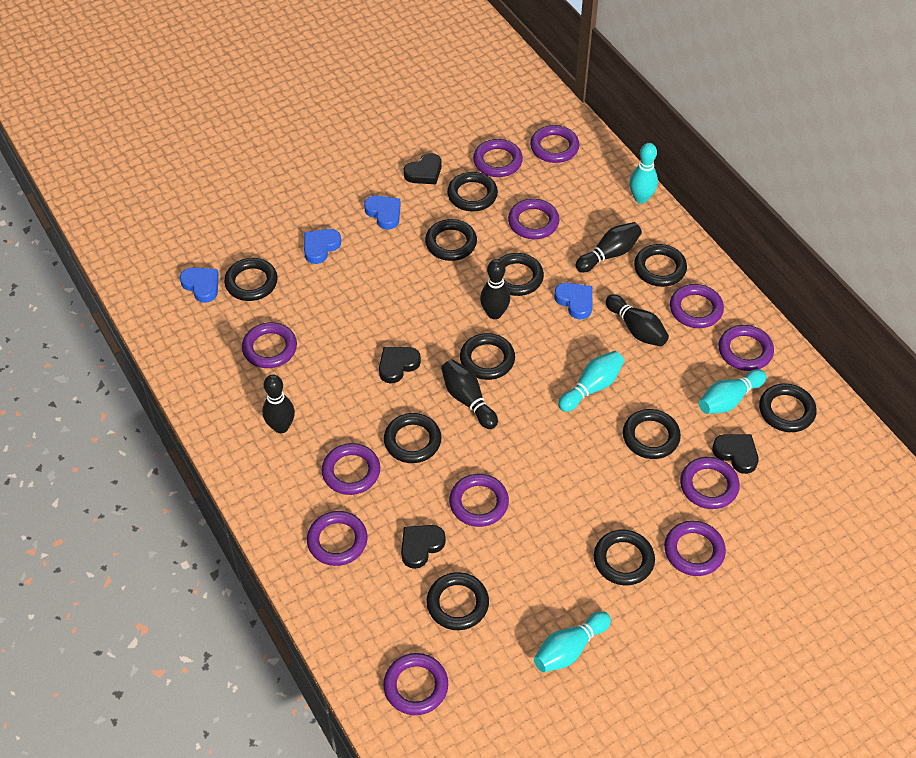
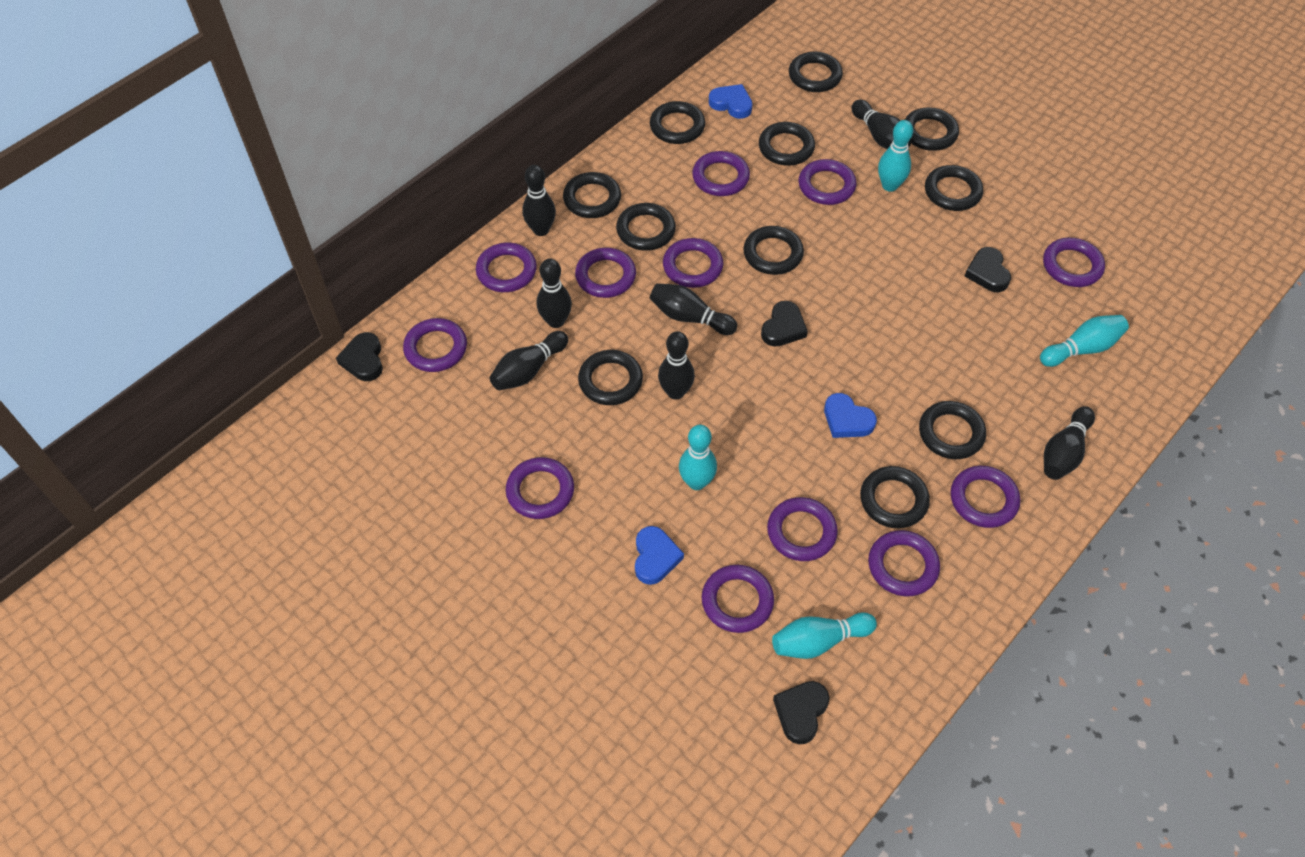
black bowling pin: [262,374,295,433] [441,360,498,429] [480,259,510,319] [576,222,642,273] [606,294,669,346] = 5 -> [490,331,568,390] [522,165,556,236] [537,258,572,328] [650,283,737,335] [658,331,695,400] [851,100,911,149] [1044,406,1095,480] = 7
blue heart: [180,267,219,303] [304,229,341,264] [364,196,401,230] [554,283,592,319] = 4 -> [635,526,684,585] [709,84,753,119] [824,393,877,438] = 3

